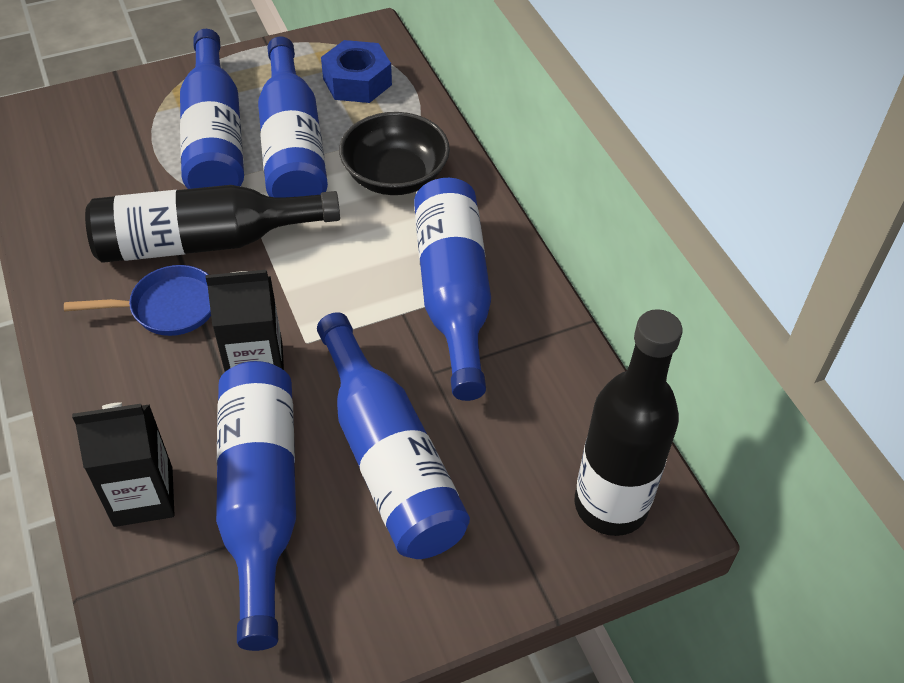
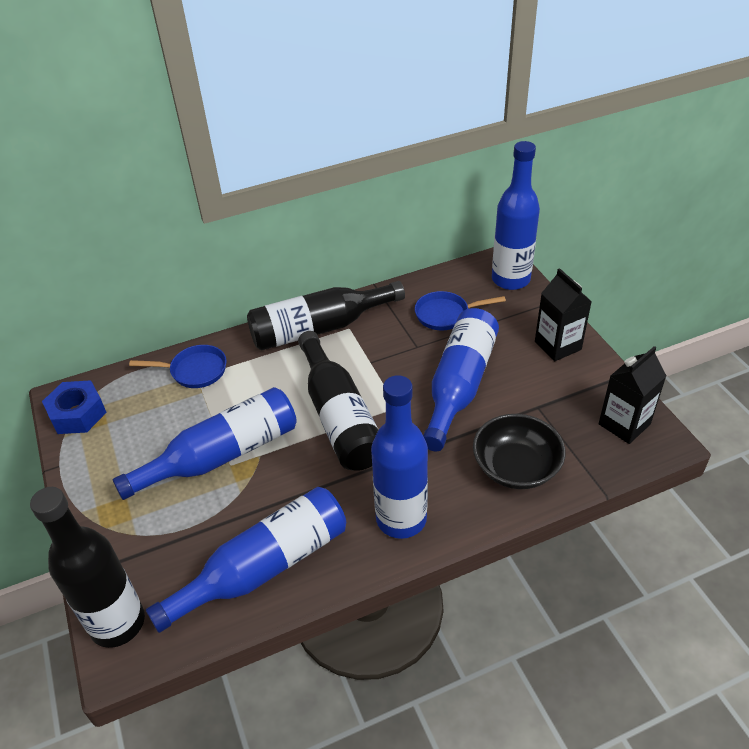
black bottle: [85,185,340,263] [575,309,683,536] = 2 -> [30,487,145,648] [247,281,405,350] [298,331,379,471] = 3
blue pan: [64,265,211,336] = 1 -> [129,345,227,388] [415,291,506,331] = 2

